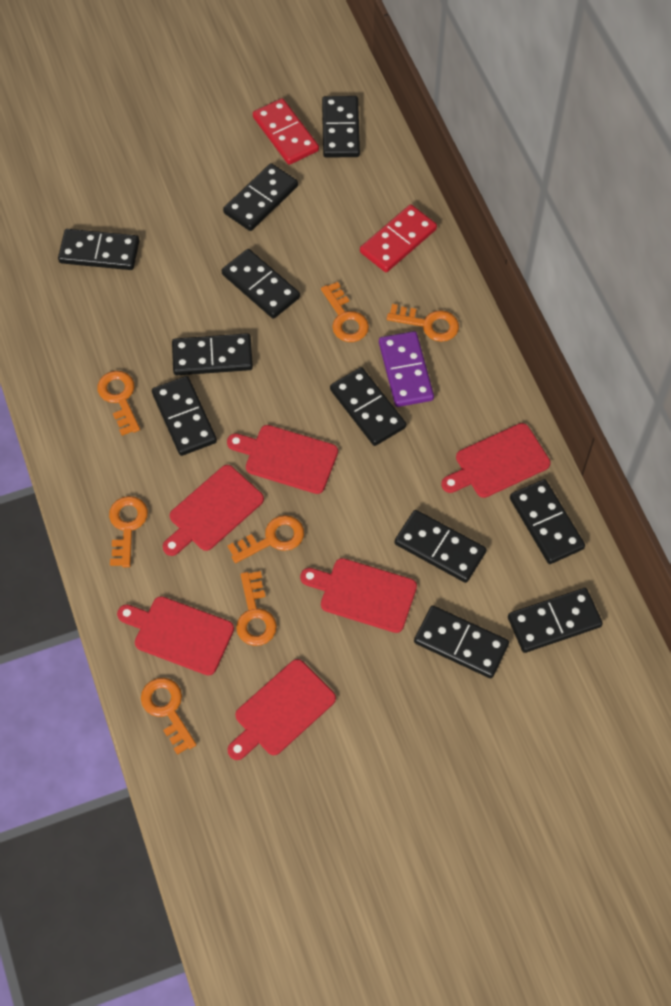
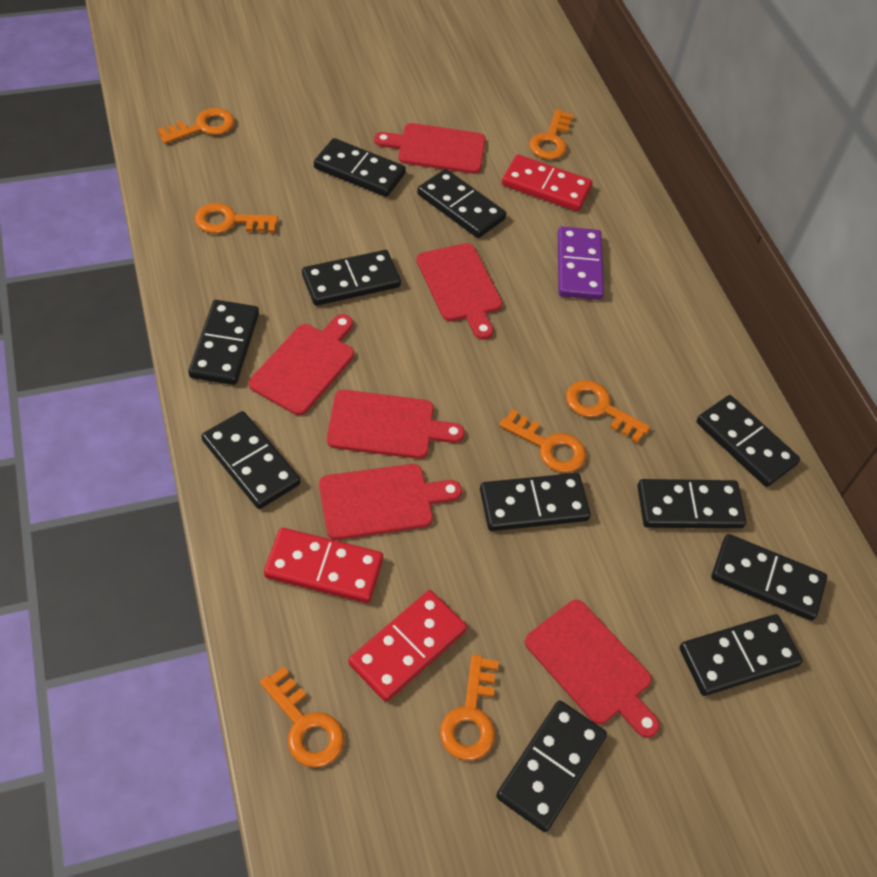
red domino: [253,98,319,165] [360,204,437,272] = 2 -> [264,528,383,603] [349,590,467,702] [502,155,593,212] = 3

